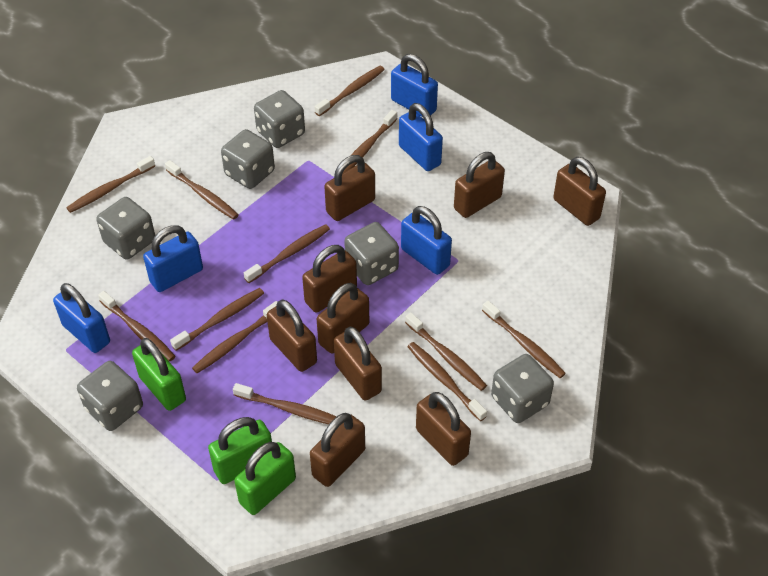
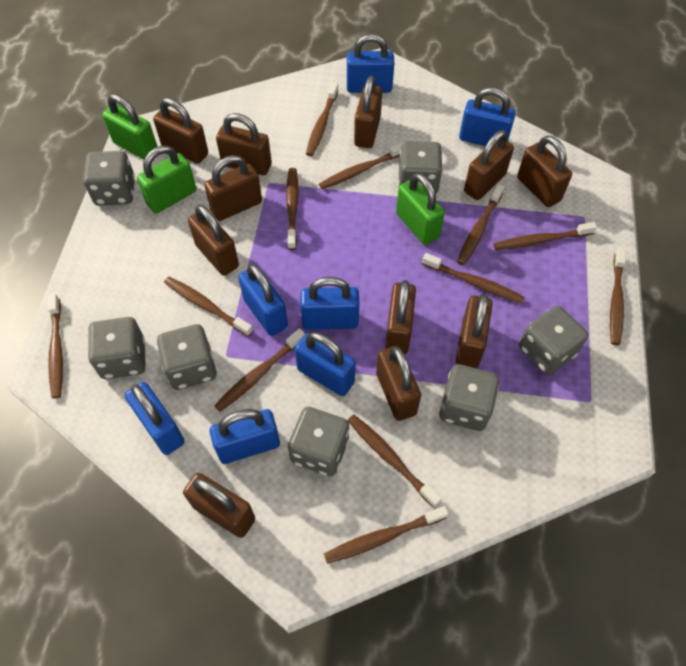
blue padlock: [53,283,110,353] [143,225,203,292] [391,54,438,117] [399,103,443,171] [401,206,452,275] = 5 -> [125,382,185,455] [210,409,280,464] [238,264,288,336] [295,332,356,396] [300,277,359,330] [347,34,394,93] [459,87,516,146] = 7
brown padlock: [267,299,317,372] [302,245,357,312] [310,413,365,487] [317,283,369,354] [324,155,375,221] [334,327,382,401] [416,392,471,466] [454,152,505,218] [553,157,606,226] = 9 -> [153,98,208,164] [183,473,255,538] [188,205,239,276] [204,155,262,221] [216,113,272,175] [354,76,382,148] [376,346,421,421] [385,280,416,355] [456,294,493,368] [464,130,514,200] [517,135,572,207] = 11
grey dice: [77,361,143,431] [96,197,155,260] [221,129,275,189] [254,90,305,148] [344,222,399,285] [491,354,554,423] = 6 -> [83,151,135,206] [88,317,146,379] [157,324,217,390] [288,407,349,476] [398,141,443,194] [439,364,499,431] [519,306,588,375] = 7

